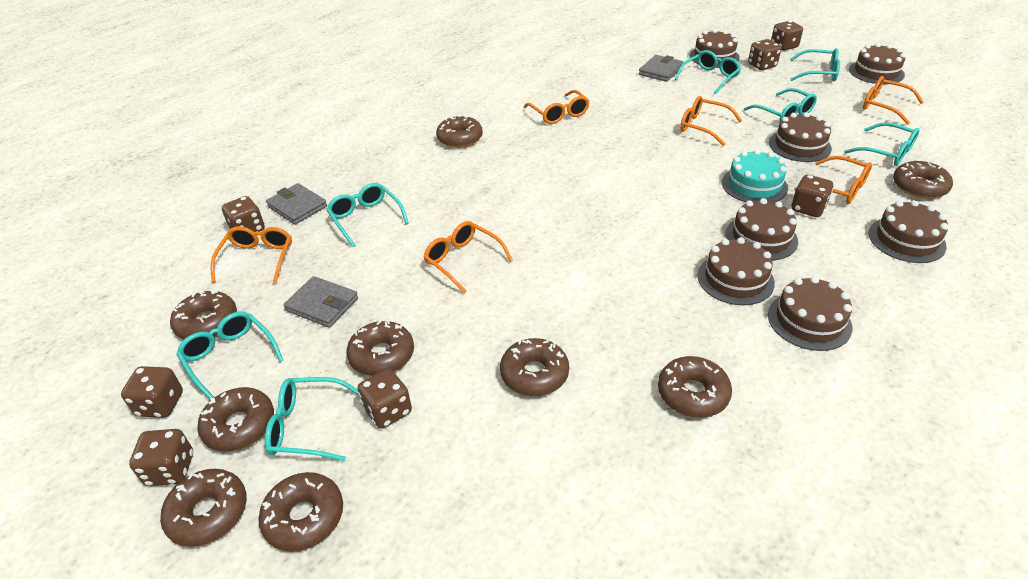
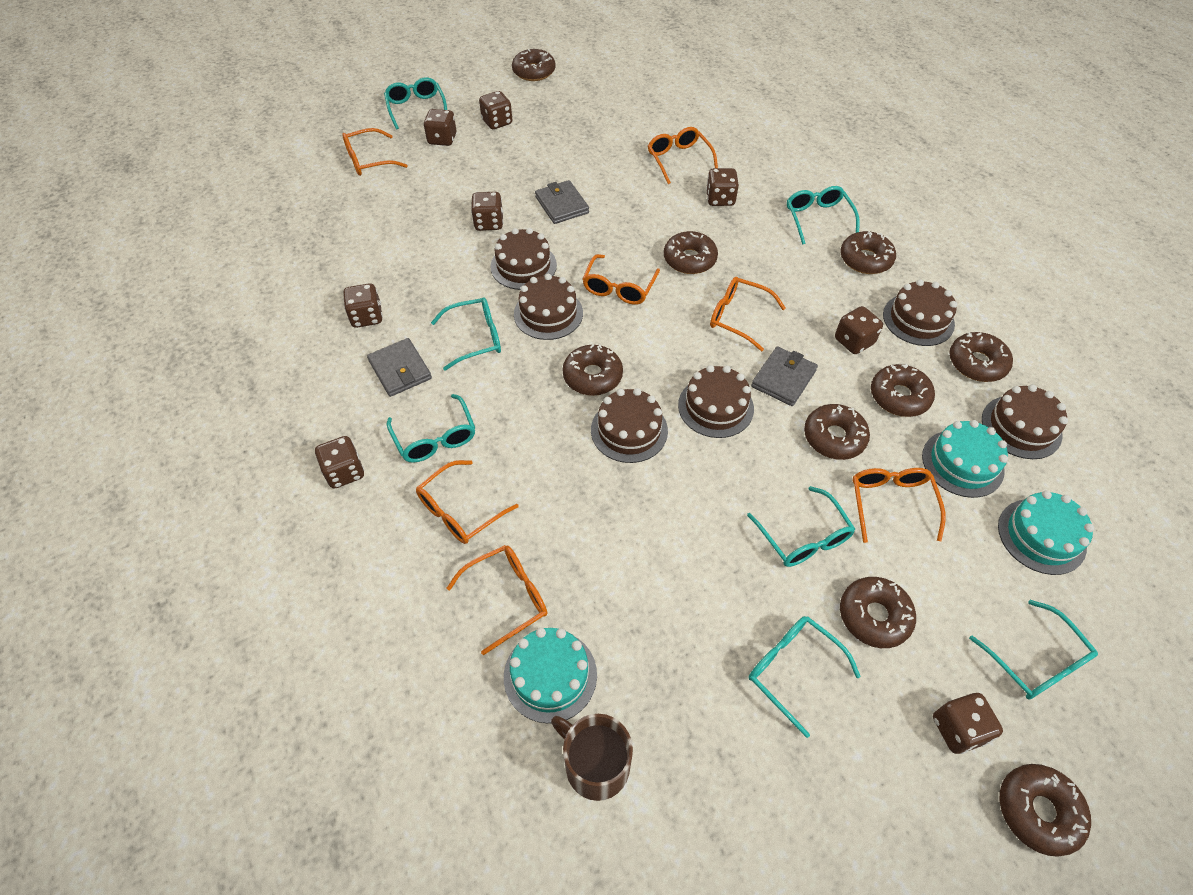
brown cake: [690,29,740,68] [697,237,775,305] [725,198,798,261] [768,276,852,351] [769,112,832,162] [849,43,906,84] [868,200,948,263] = 7 -> [491,228,557,290] [514,274,583,340] [591,388,668,463] [678,365,754,438] [883,279,957,346] [982,384,1068,459] = 6
brown dice: [121,366,183,418] [129,429,193,486] [222,196,265,232] [358,368,412,429] [748,39,781,70] [771,21,803,51] [791,175,834,217] = 7 -> [315,436,364,488] [343,283,383,328] [423,109,456,146] [471,192,503,231] [479,91,512,129] [706,168,739,206] [835,306,883,354] [933,693,1003,754] = 8
brown mug: none = 0 -> [551,714,633,801] = 1
orange glasses: [210,226,292,284] [423,221,513,294] [524,90,589,124] [680,96,742,146] [794,156,872,204] [863,76,924,125] = 6 -> [342,128,408,176] [416,460,519,544] [447,545,548,655] [583,254,660,305] [648,127,718,184] [710,277,786,351] [853,468,946,543] = 7
turquoise cake: [722,149,788,202] = 1 -> [504,628,597,723] [922,420,1008,498] [998,490,1094,575] = 3

